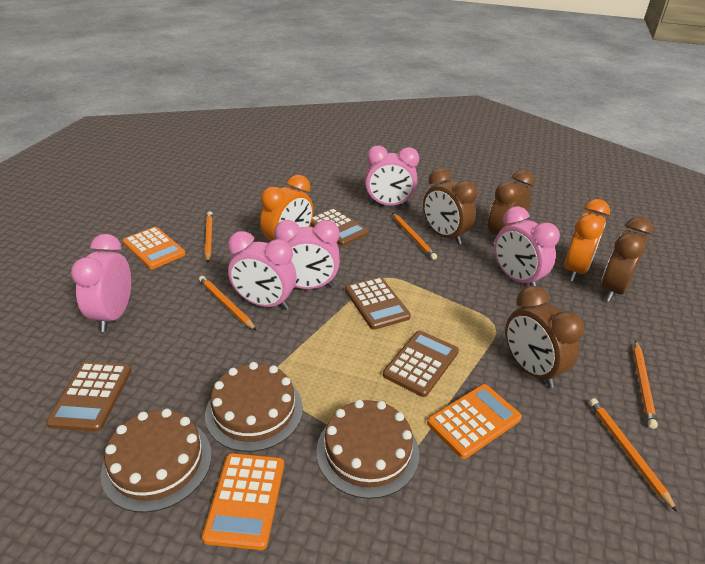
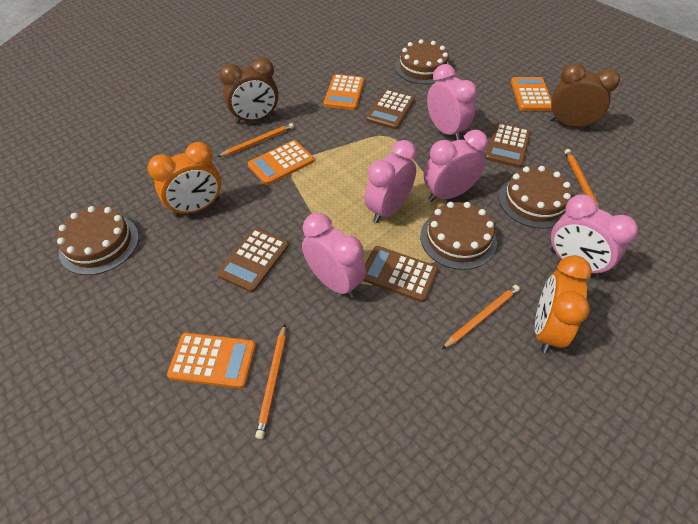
brown cake: [101,409,212,513] [205,362,303,452] [316,400,419,499] = 3 -> [57,206,139,275] [395,39,450,84] [420,202,497,270] [499,166,572,229] = 4
brown clock: [423,168,477,245] [488,170,535,244] [505,286,584,388] [601,217,653,302] = 4 -> [220,57,279,124] [549,63,620,129] = 2
orange calculator: [122,227,186,269] [202,453,284,550] [427,384,522,459] = 3 -> [167,333,256,388] [248,140,314,185] [324,74,364,110] [511,77,552,111] = 4
orange pencil: [199,276,257,331] [205,211,213,263] [392,213,437,260] [589,398,678,513] [633,340,658,429] = 5 -> [218,123,294,157] [255,324,286,439] [442,285,520,349] [565,149,599,209] = 4

